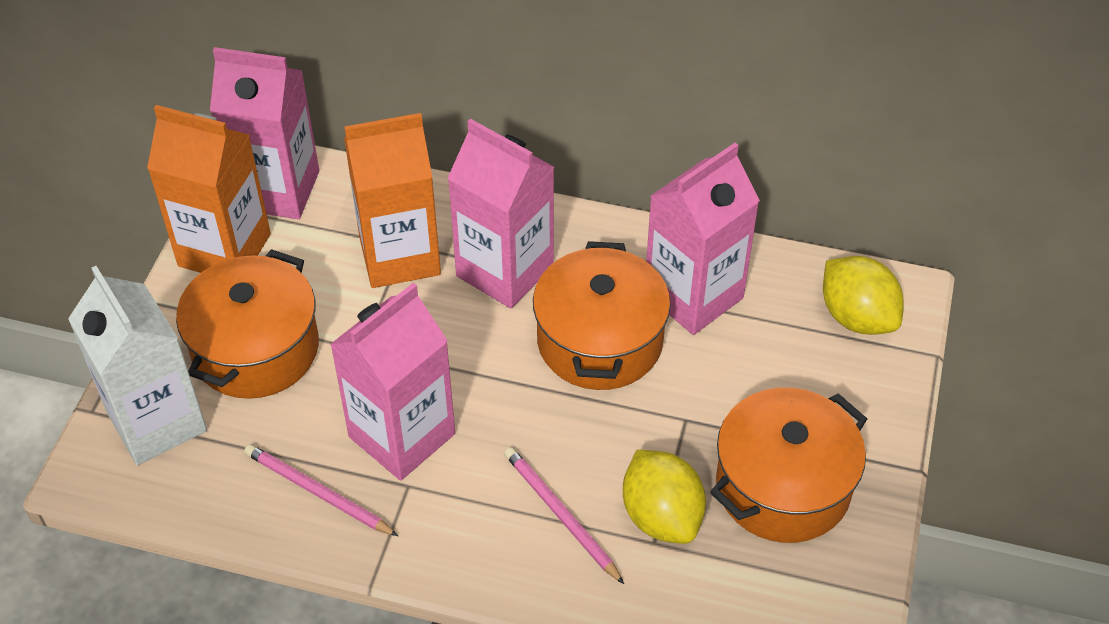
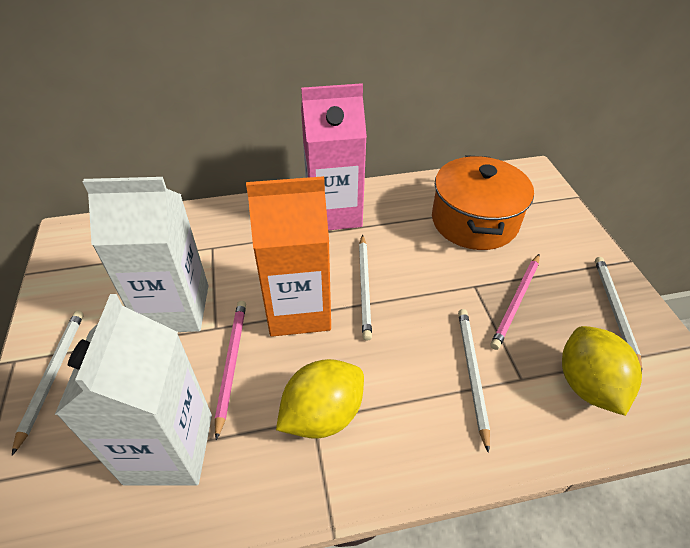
orange carton: [147,105,271,273] [344,113,441,288] = 2 -> [246,176,331,337] = 1
orange pot: [176,249,319,399] [533,241,671,390] [710,388,867,543] = 3 -> [432,155,534,250] = 1
pink carton: [210,47,319,219] [330,283,455,480] [447,119,554,309] [646,143,760,335] = 4 -> [301,83,367,230] = 1
white carton: [68,266,207,465] = 1 -> [55,294,212,486] [83,177,208,332] = 2
white pencil: none = 0 -> [12,311,84,455] [359,234,372,341] [458,309,490,453] [595,257,642,371] = 4

